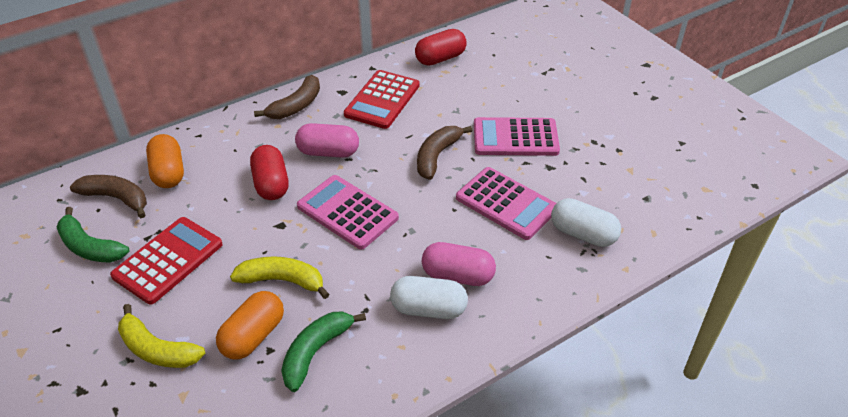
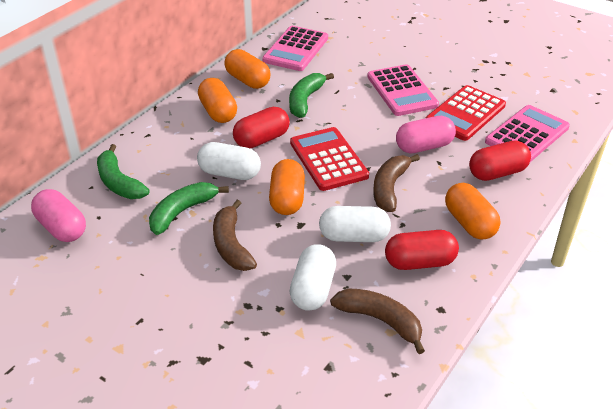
green banana: [57,207,129,263] [281,311,366,392] = 2 -> [97,144,150,199] [149,182,229,235] [289,73,334,118] = 3
orange capsule: [146,134,184,188] [216,291,284,359] = 2 -> [198,78,237,123] [224,49,271,89] [269,159,305,215] [445,183,501,240] = 4
red capsule: [250,145,289,200] [415,29,467,66] = 2 -> [233,107,290,148] [385,230,459,270] [469,140,531,181] = 3
white capsule: [390,276,468,319] [551,198,621,247] = 2 -> [197,142,261,180] [290,244,336,311] [319,206,391,242] = 3
yellow banana: [118,304,205,368] [230,256,330,299] = 2 -> none = 0

